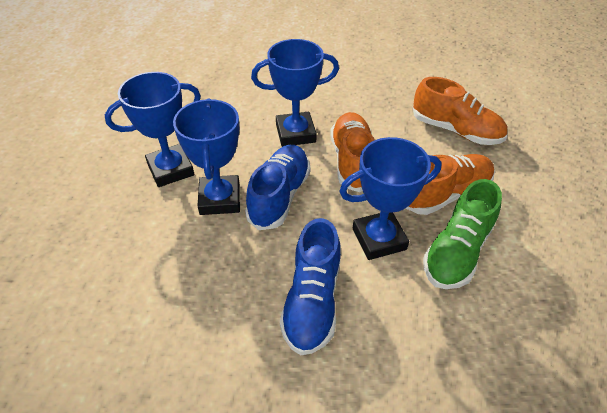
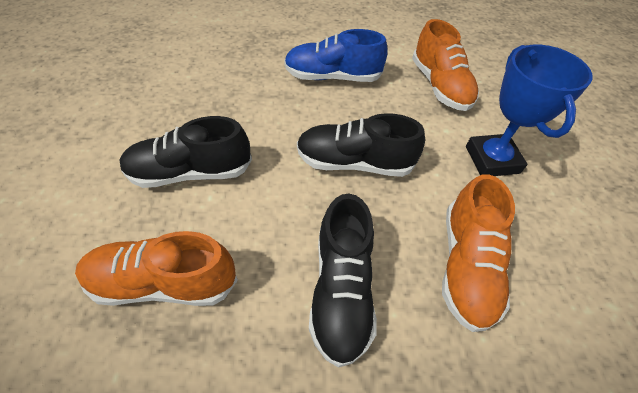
black shoe: none = 0 -> [119,116,252,188] [297,113,425,177] [309,194,377,368] = 3
blue shoe: [245,145,311,230] [280,218,341,355] = 2 -> [284,29,388,82] = 1
blue trophy: [105,72,201,187] [173,98,240,215] [251,39,339,147] [339,137,442,260] = 4 -> [466,45,593,176] = 1
green shoe: [423,179,502,289] = 1 -> none = 0

